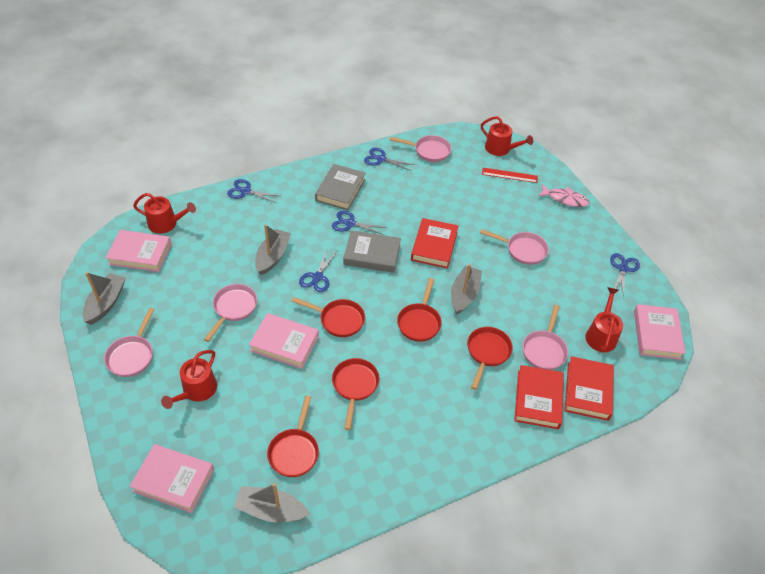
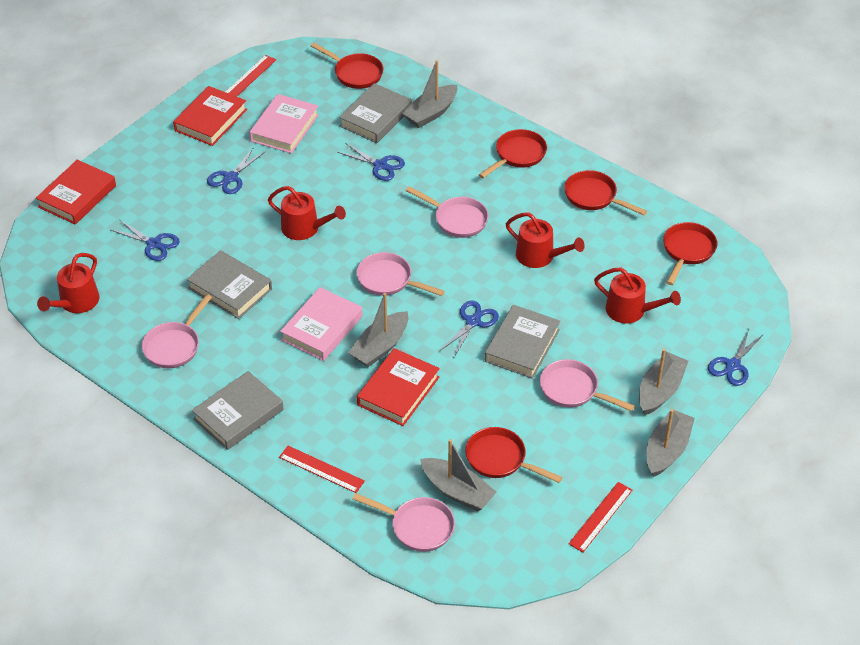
grey boat: [83,272,126,325] [234,483,310,522] [255,224,291,275] [451,264,482,314] = 4 -> [348,293,408,367] [402,60,457,128] [420,439,497,511] [639,349,688,415] [647,409,695,477] = 5
grey book: [315,164,366,210] [343,230,401,273] = 2 -> [187,250,272,319] [192,371,284,450] [339,83,412,143] [485,305,561,379] = 4
pink book: [106,230,172,272] [129,444,214,513] [249,313,319,369] [634,304,685,360] = 4 -> [249,94,319,153] [280,287,363,361] = 2
pink fish: [537,184,590,207] = 1 -> none = 0
red ruler: [482,168,538,183] = 1 -> [225,55,276,97] [279,446,365,493] [568,482,632,552] = 3

